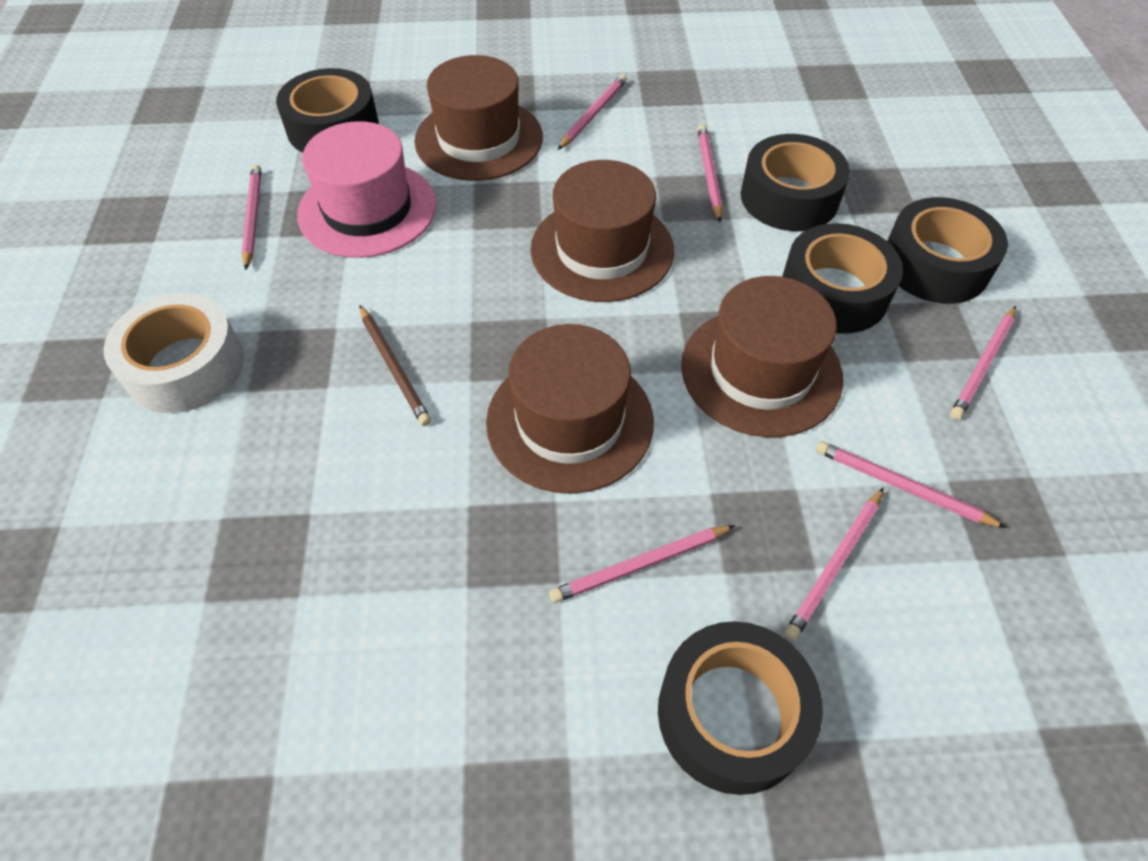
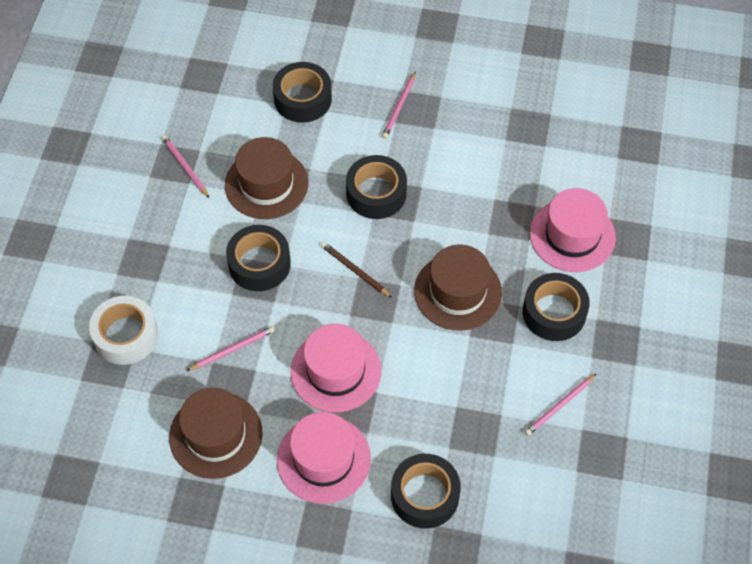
brown hat: [414,55,543,181] [486,324,654,494] [530,160,674,302] [681,276,843,437] = 4 -> [169,388,263,479] [225,137,308,219] [414,245,502,330] = 3
pink hat: [297,121,437,258] = 1 -> [277,412,371,504] [291,324,381,412] [530,188,616,272] = 3
pink pencil: [242,165,261,270] [549,525,735,603] [558,75,627,150] [698,125,722,222] [785,488,883,640] [816,441,1007,528] [950,306,1016,420] = 7 -> [162,135,209,198] [186,326,275,371] [382,72,416,139] [524,373,597,436] = 4

